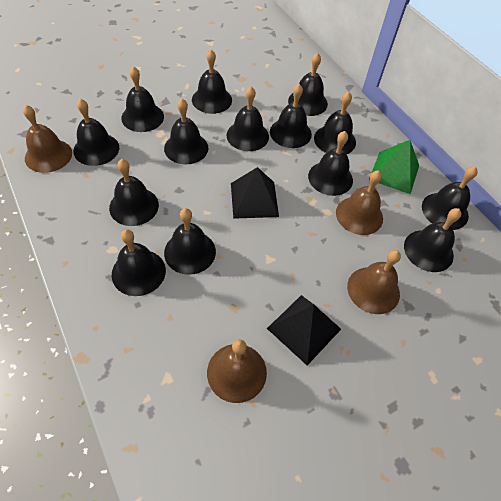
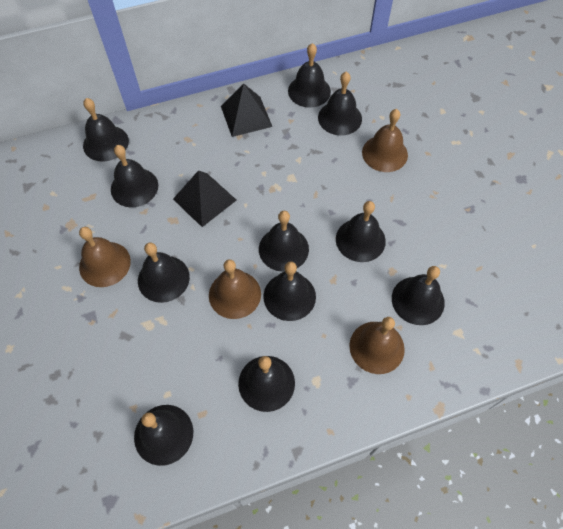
black bell: [73,99,119,166] [109,159,159,226] [112,229,166,296] [121,66,164,132] [164,99,208,164] [164,208,216,275] [192,49,232,114] [227,87,269,151] [270,84,312,148] [288,53,328,116] [308,131,353,196] [314,92,356,154] [404,208,461,272] [422,166,478,230] = 14 -> [83,98,129,162] [111,145,158,207] [134,405,193,466] [138,242,190,303] [238,356,295,412] [259,211,309,272] [263,262,316,321] [288,43,331,108] [318,71,362,135] [336,201,386,262] [392,266,445,325] = 11
green pyramid: [369,140,419,194] = 1 -> none = 0

